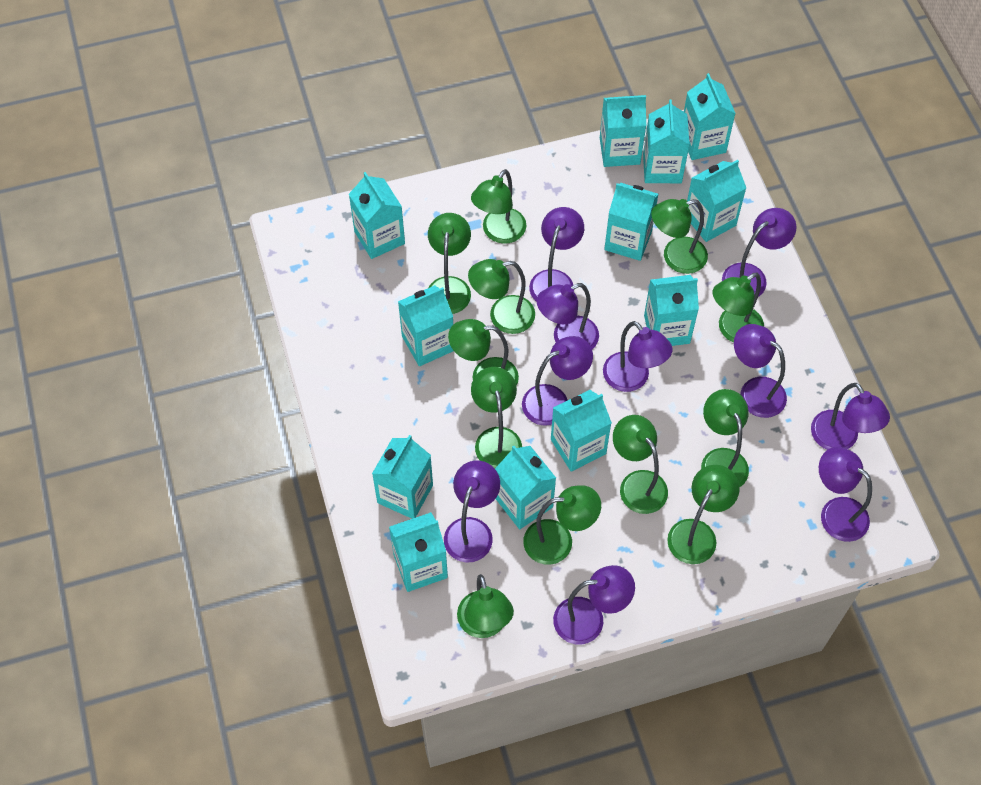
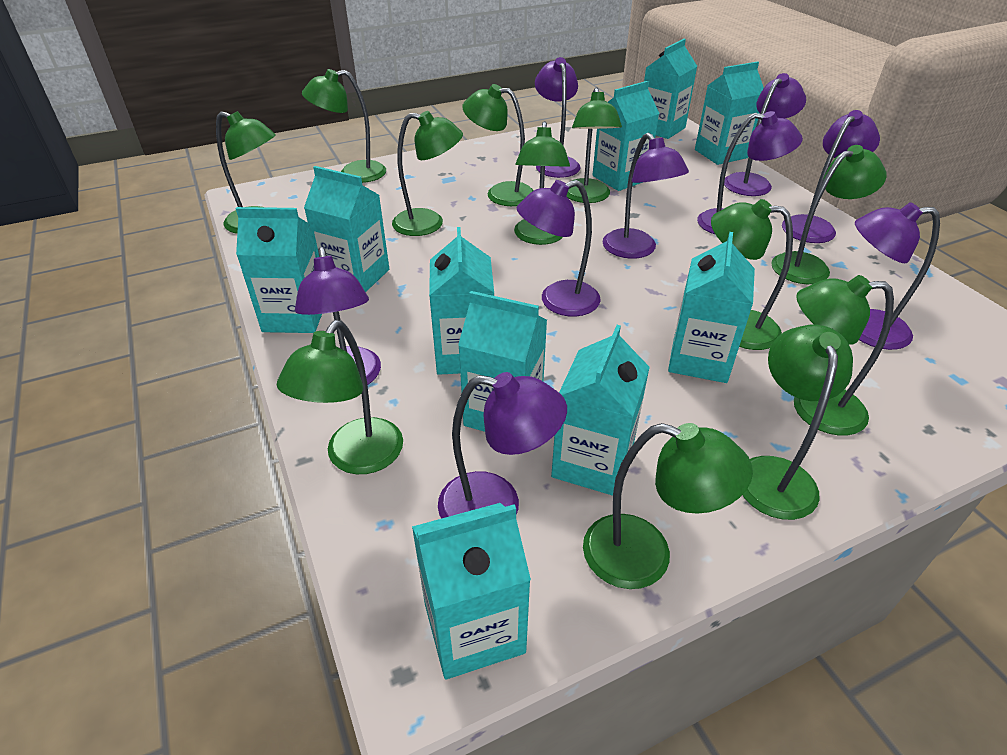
purple lamp: [444,461,500,563] [522,336,593,426] [529,207,584,301] [536,283,599,349] [553,565,635,645] [603,321,673,392] [722,208,796,297] [734,324,787,418] [811,383,890,450] [819,447,872,542] = 10 -> [295,247,381,385] [438,372,567,519] [517,180,601,317] [535,57,581,178] [603,133,689,259] [697,111,803,235] [724,73,806,196] [782,110,880,243] [855,202,940,350] = 9
turquoise carton: [349,172,405,259] [372,435,433,519] [389,512,448,592] [398,285,454,366] [495,446,556,529] [551,390,612,472] [600,95,646,167] [604,183,658,261] [643,100,690,183] [644,275,699,346] [684,73,736,160] [687,160,746,242] = 12 -> [236,207,322,333] [304,166,389,292] [412,503,531,679] [429,227,494,375] [458,291,547,432] [551,325,650,496] [593,81,660,191] [644,39,697,139] [668,232,755,383] [695,61,764,165] = 10

